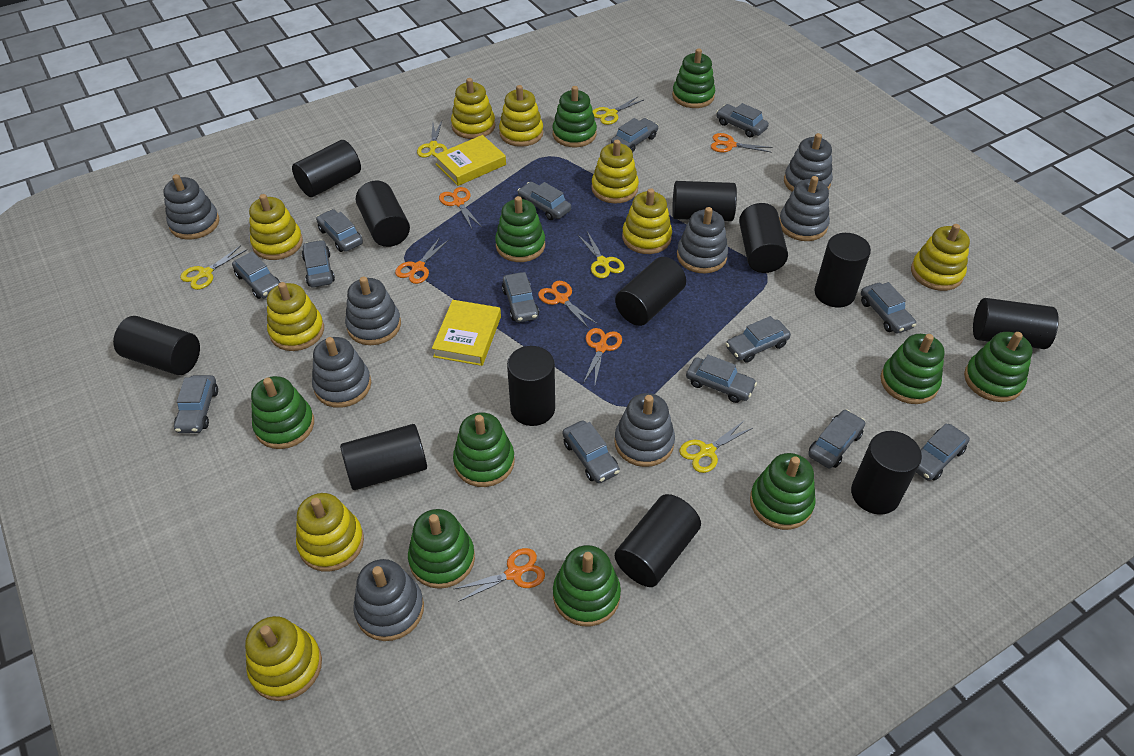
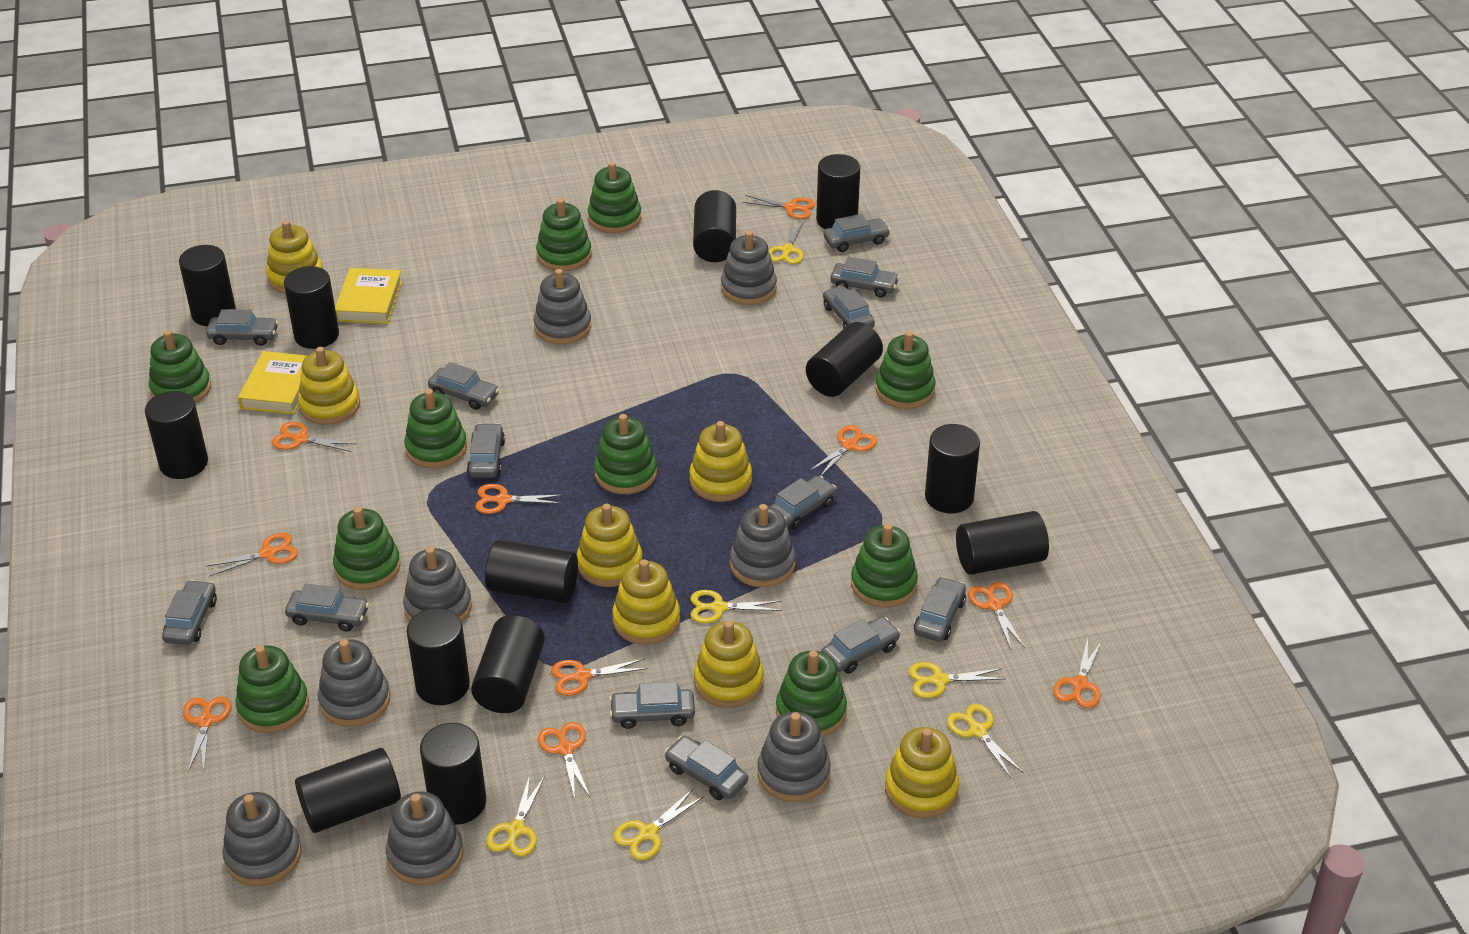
black cylinder: [113,316,200,375] [292,140,361,197] [340,424,427,490] [356,180,410,247] [507,346,555,426] [615,257,686,326] [615,494,701,587] [672,181,737,221] [739,203,788,273] [814,233,871,308] [851,431,922,515] [973,298,1059,349] = 12 -> [145,391,208,479] [179,245,236,326] [284,266,339,349] [295,748,401,833] [406,608,470,705] [420,723,486,825] [471,615,545,713] [485,540,578,603] [693,190,736,262] [806,322,883,397] [816,154,860,229] [925,424,980,513] [956,511,1049,575] = 13
grey car: [174,375,218,433] [232,251,280,299] [302,240,335,288] [316,209,363,252] [502,272,539,323] [518,182,571,220] [563,421,620,483] [611,118,658,153] [686,354,757,403] [716,103,769,137] [726,316,791,363] [808,410,865,468] [861,282,916,333] [916,423,970,481] = 14 -> [162,580,217,645] [206,309,278,346] [285,584,369,632] [428,362,499,410] [467,423,505,478] [609,682,695,729] [664,736,748,800] [769,476,836,529] [821,617,901,674] [823,214,891,252] [823,285,875,329] [830,257,900,297] [914,577,966,642] = 13
orange scissors: [395,237,449,284] [439,187,482,229] [454,548,545,602] [538,281,597,329] [583,328,622,384] [711,133,773,153] = 6 -> [183,696,231,772] [206,533,298,576] [272,422,356,452] [475,484,563,514] [538,722,590,799] [551,659,647,696] [742,195,816,219] [809,425,877,476] [968,582,1025,649] [1053,638,1102,708] = 10
yellow scissors: [180,246,246,290] [417,121,447,158] [578,231,624,278] [592,97,644,125] [679,420,754,473] = 5 -> [486,775,545,857] [613,789,704,860] [690,590,782,624] [769,221,804,264] [908,662,1005,698] [947,704,1023,778] = 6
yellow stacking toy: [245,616,322,701] [249,194,303,260] [267,282,324,351] [296,493,364,572] [451,78,495,139] [499,85,543,147] [591,140,639,204] [622,188,672,254] [911,224,970,291] = 9 -> [266,220,323,294] [298,347,360,425] [577,504,643,587] [612,559,680,645] [689,421,752,502] [694,621,764,708] [885,727,959,818] = 7

